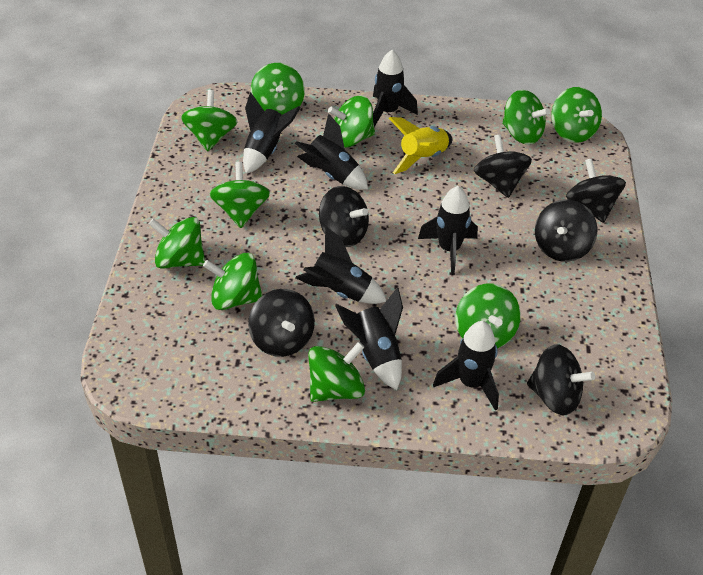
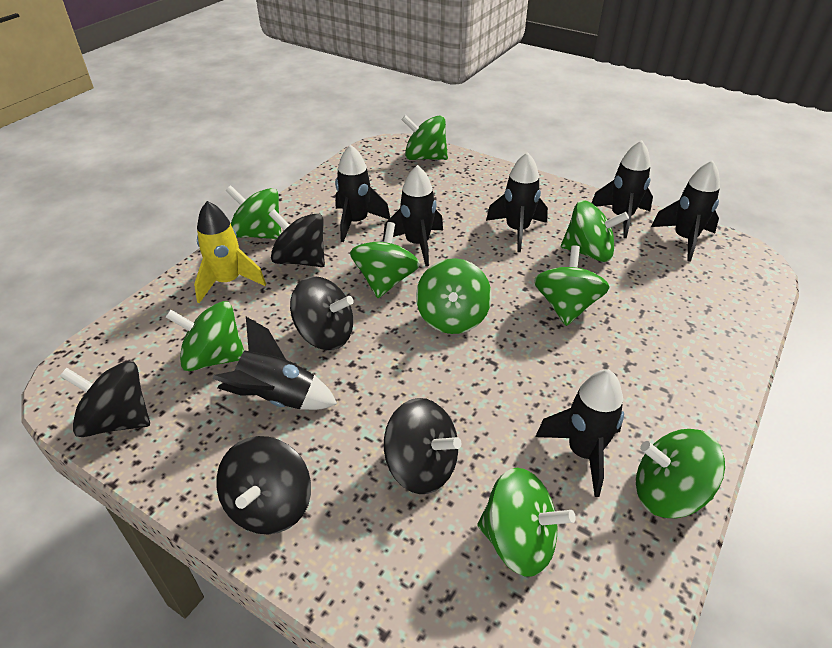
black spinning top: [248,289,315,357] [319,186,369,247] [474,134,532,198] [527,344,595,415] [535,200,597,262] [566,158,626,223] = 6 -> [60,361,150,437] [216,436,311,535] [269,209,325,267] [290,276,354,350] [384,398,461,494] = 5
green spinning top: [149,217,205,269] [181,90,238,151] [203,253,262,310] [209,162,270,228] [251,63,305,115] [308,342,365,402] [328,96,375,148] [455,284,521,348] [502,90,550,145] [551,87,602,143] = 10 -> [166,301,244,371] [225,185,281,239] [350,222,420,298] [401,115,448,160] [416,258,492,334] [477,468,576,577] [534,246,610,326] [561,200,629,262] [636,429,725,518] = 9

